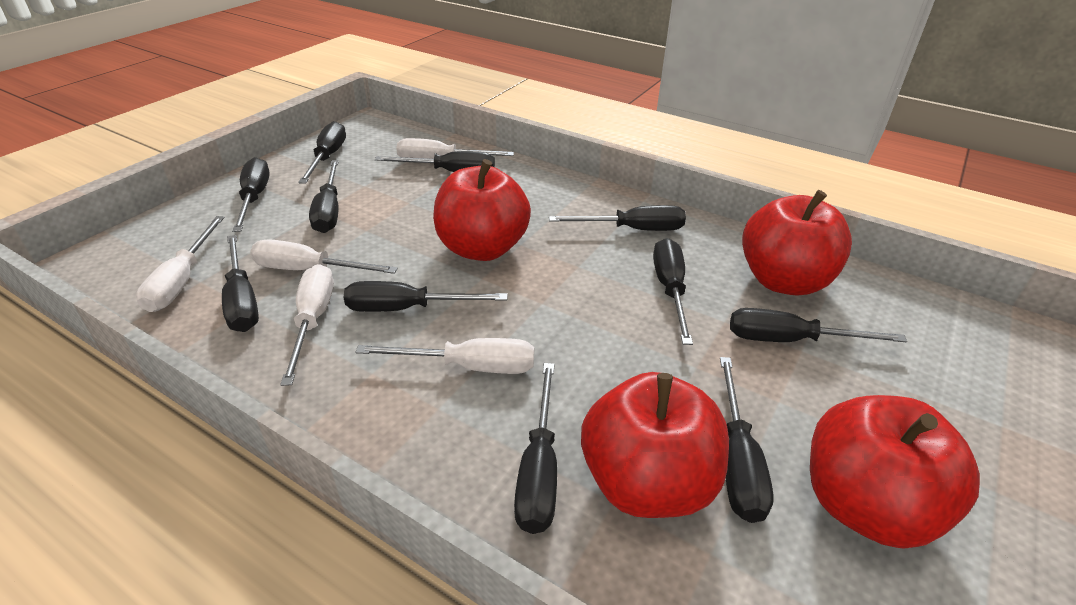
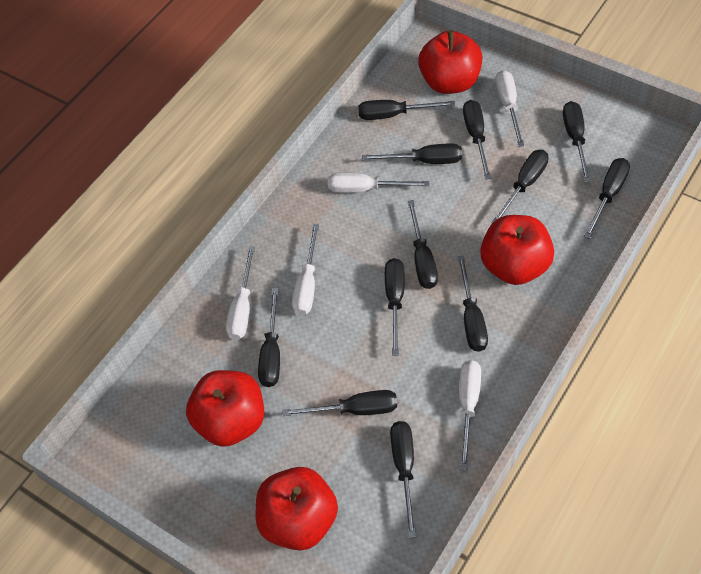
black screwdriver: [222,235,259,332] [232,157,270,232] [298,121,346,184] [309,160,339,233] [344,281,508,312] [375,151,495,172] [514,363,557,534] [549,205,686,231] [653,238,693,345] [720,357,774,523] [730,308,907,342] = 11 -> [258,288,280,387] [282,390,397,416] [358,100,455,120] [362,144,462,164] [385,258,405,355] [390,421,416,538] [407,200,438,289] [458,256,488,352] [463,100,491,179] [491,150,549,223] [563,101,591,182] [584,158,630,239] = 12

